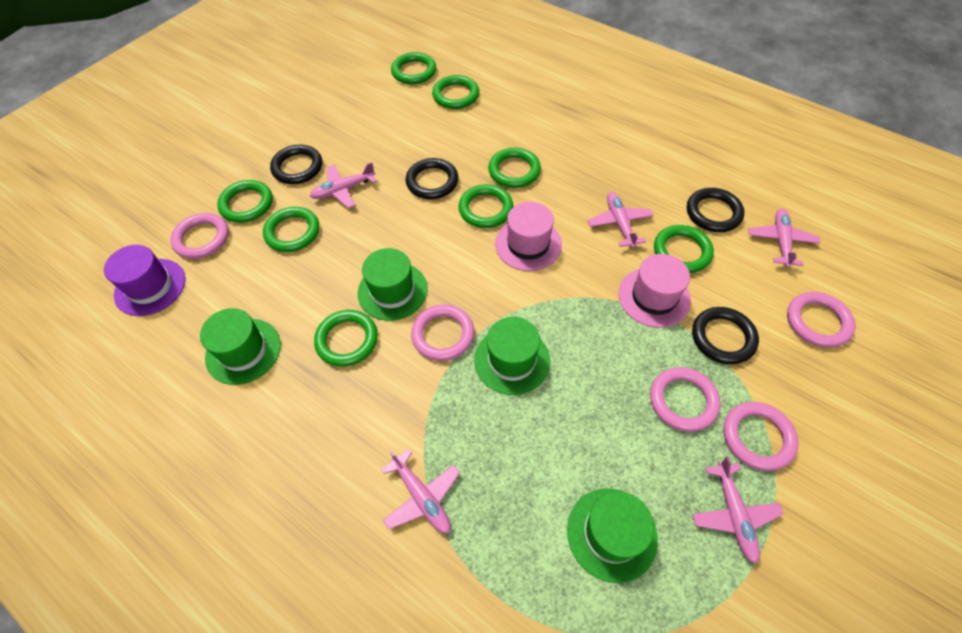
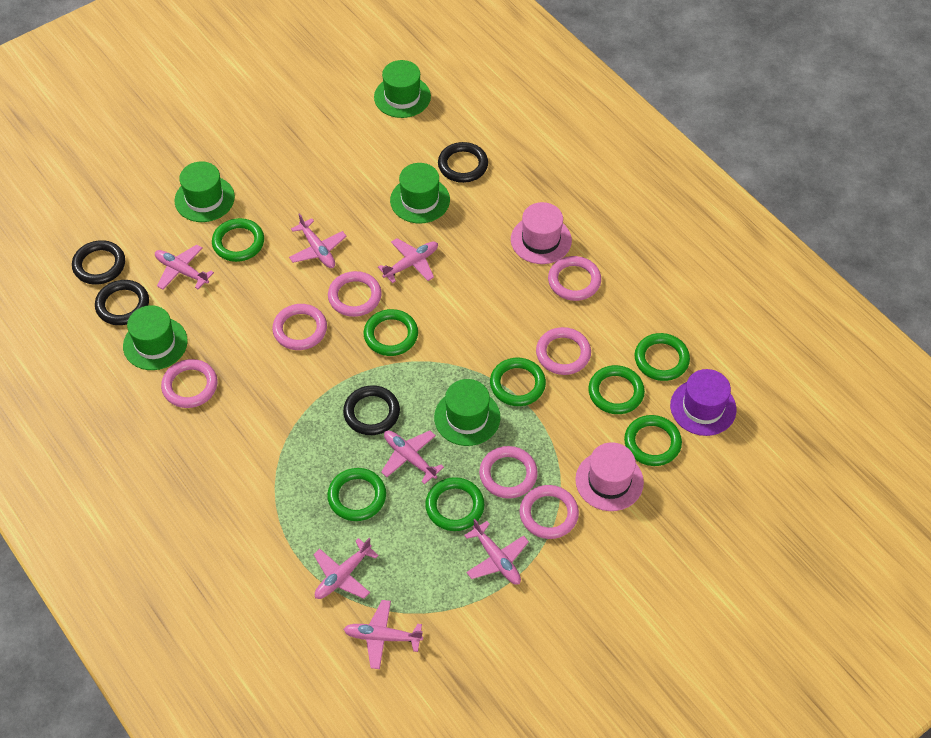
green hat: [200,308,281,385] [358,248,428,321] [474,317,550,395] [567,488,658,583] = 4 -> [123,305,188,370] [175,161,235,222] [374,60,431,118] [390,163,450,223] [434,379,500,446] = 5
pink plane: [310,162,377,208] [381,449,460,533] [588,192,654,248] [692,456,784,564] [748,208,820,268] = 5 -> [155,244,214,290] [289,213,347,268] [313,538,379,599] [343,600,423,669] [378,238,438,283] [381,431,444,485] [464,519,529,585] = 7
pink ring: [170,213,229,259] [411,304,474,361] [650,367,720,432] [723,402,798,471] [787,292,855,348] = 5 -> [161,359,217,408] [272,304,327,350] [328,271,382,317] [479,446,538,499] [520,485,579,539] [536,327,591,375] [548,256,601,301] = 7

